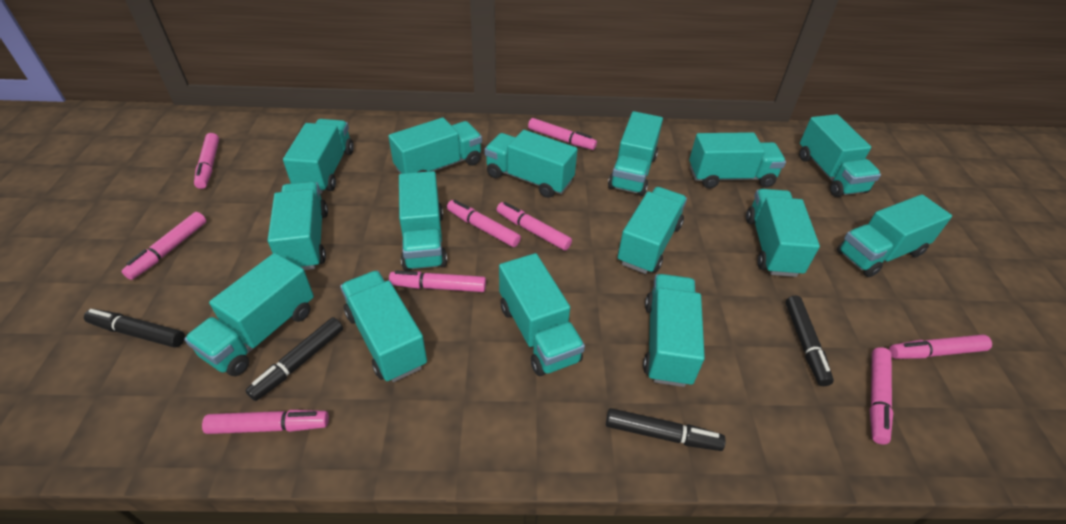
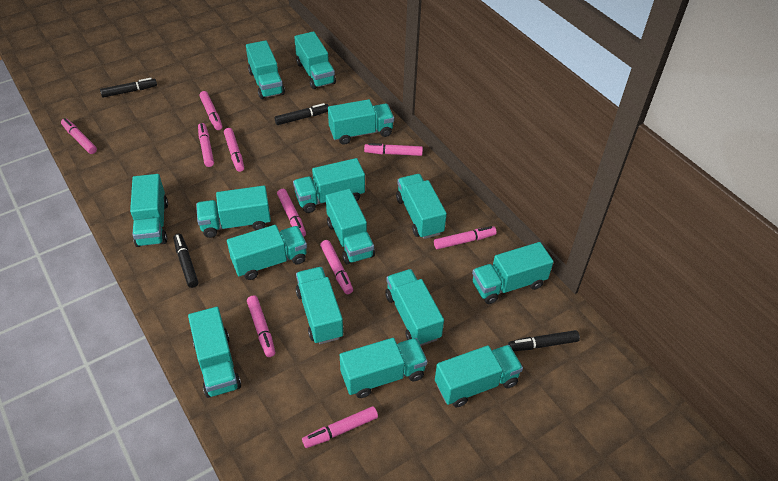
pink marker: [122,212,206,280] [194,133,219,189] [202,410,329,434] [389,270,486,292] [447,200,521,247] [497,202,572,250] [528,118,597,150] [870,347,893,445] [889,335,992,359] = 9 -> [61,118,97,154] [198,123,214,167] [199,91,222,130] [224,128,244,172] [247,295,275,357] [277,189,306,237] [302,406,378,448] [320,240,353,294] [364,143,423,156] [434,226,497,249] = 10

